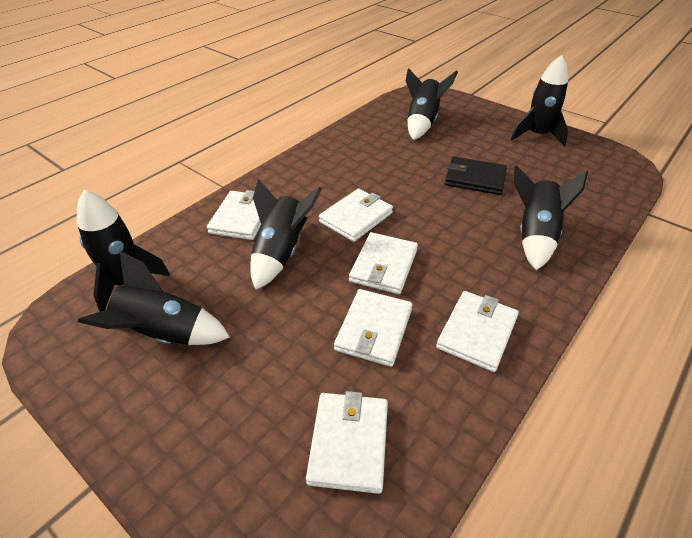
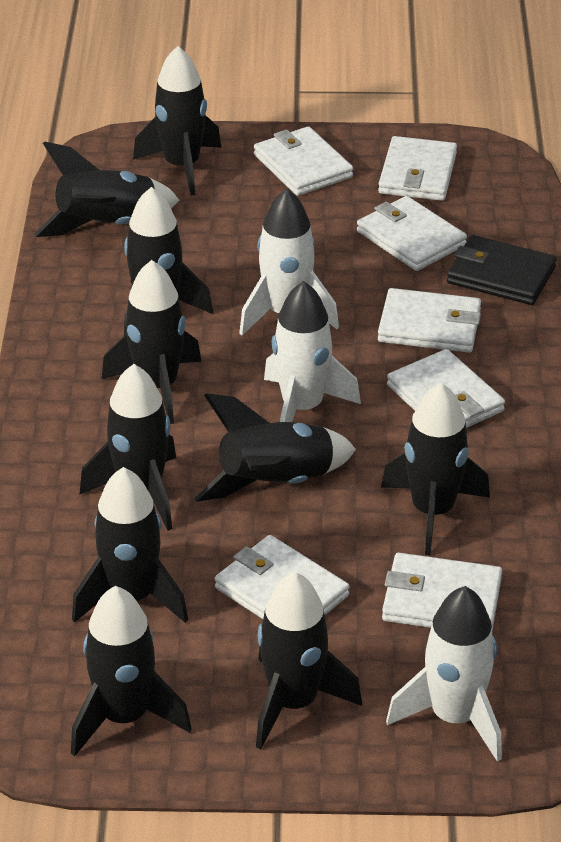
black rocket: [77,190,170,312] [78,251,230,345] [250,179,322,290] [406,68,458,140] [511,55,568,146] [514,165,588,270] = 6 -> [34,142,180,237] [71,586,192,757] [72,467,188,623] [79,364,176,531] [102,260,201,424] [124,187,213,336] [133,46,221,196] [195,393,356,502] [256,572,362,749] [381,383,490,555] = 10
white rocket: none = 0 -> [239,189,339,335] [264,281,361,422] [386,586,502,762] = 3
white wallet: [207,190,261,240] [306,391,388,494] [319,188,393,242] [334,289,413,367] [349,232,418,294] [436,291,519,372] = 6 -> [215,535,349,619] [254,126,353,196] [357,196,467,271] [378,136,457,201] [378,288,481,353] [382,553,502,631] [387,349,505,428] = 7

